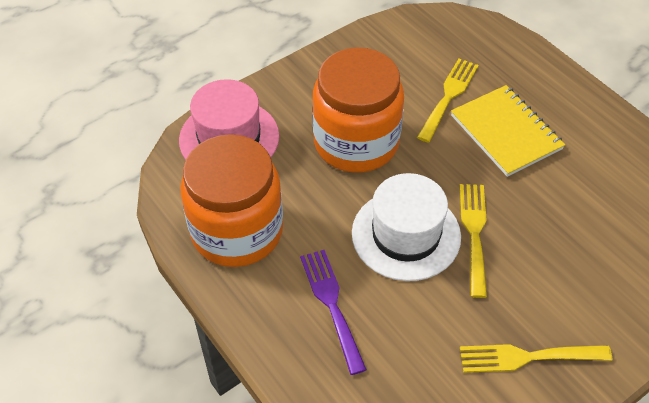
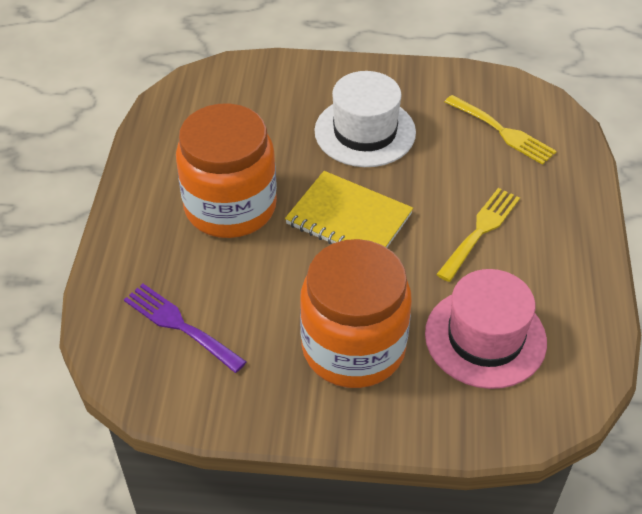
yellow fork: [417,59,479,143] [460,184,487,298] [460,344,612,373] = 3 -> [436,188,520,282] [445,95,557,165] = 2

